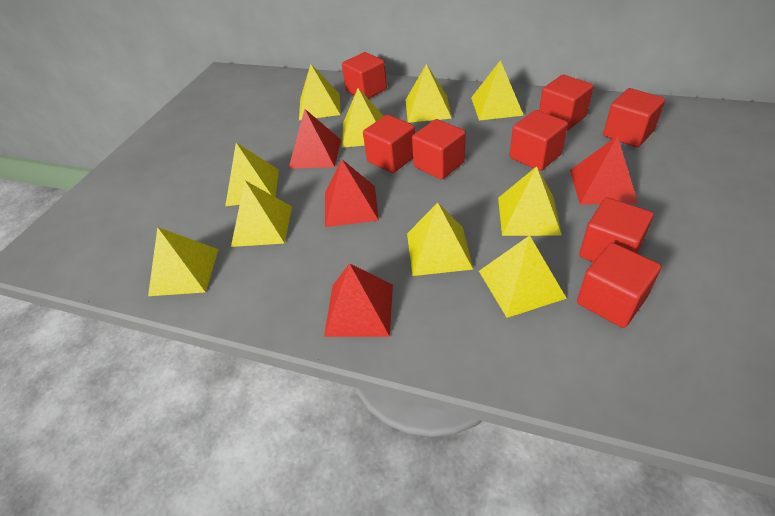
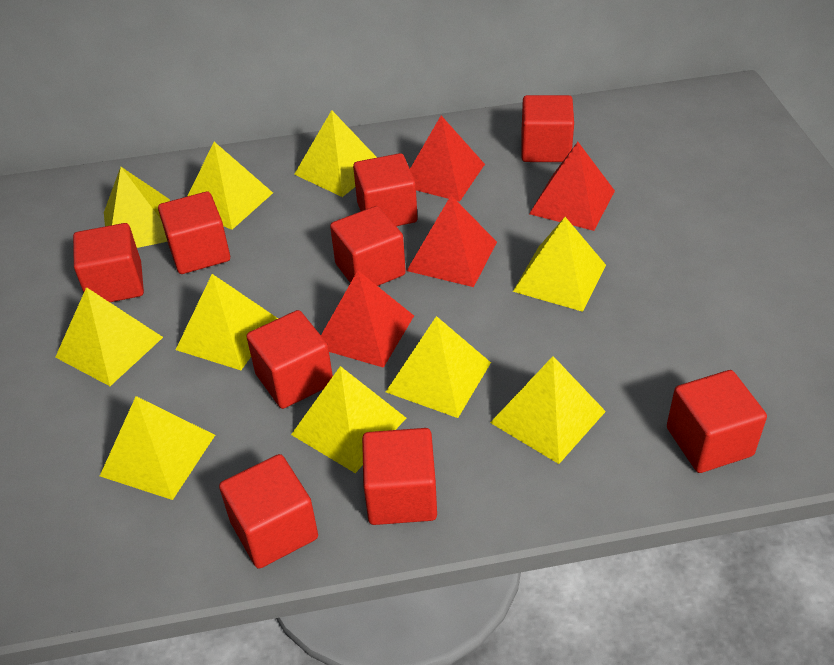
red cube: [342,52,387,99] [363,115,415,173] [412,119,466,180] [510,110,568,171] [539,75,594,130] [577,243,661,328] [579,197,654,262] [603,88,665,147] = 8 -> [73,223,144,302] [158,192,230,274] [219,454,318,569] [246,310,333,409] [330,206,406,286] [353,153,418,226] [362,428,437,525] [521,95,574,162] [667,370,767,473] = 9

